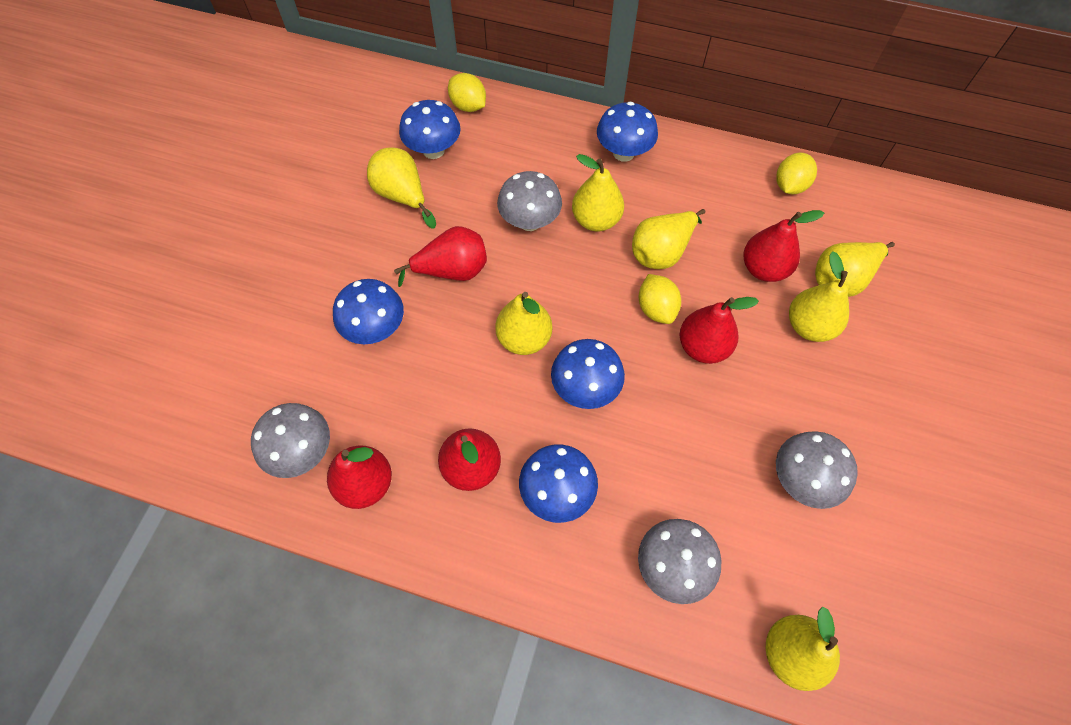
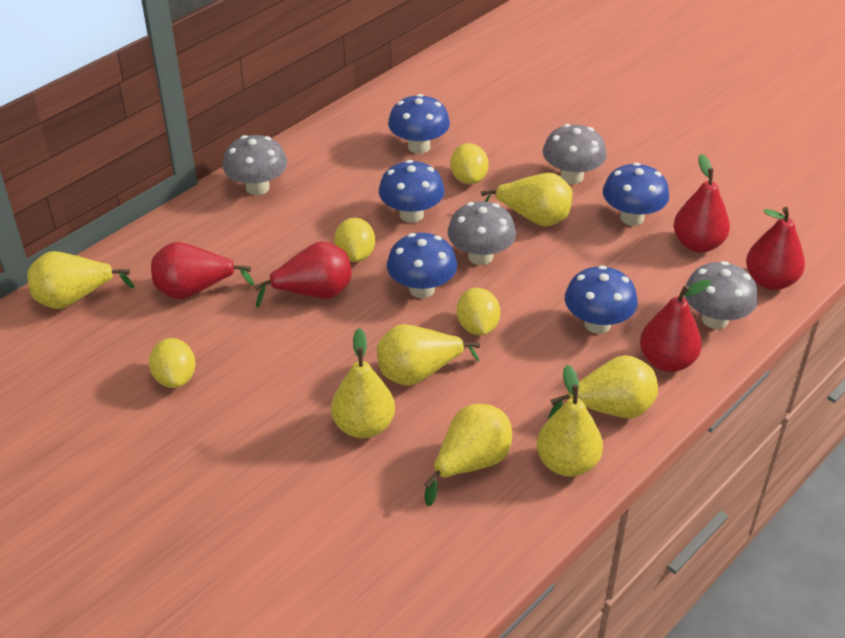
yellow lemon: [448,73,486,112] [639,274,681,324] [776,153,817,194] = 3 -> [149,338,196,388] [334,218,375,262] [450,143,489,184] [457,288,500,335] = 4

